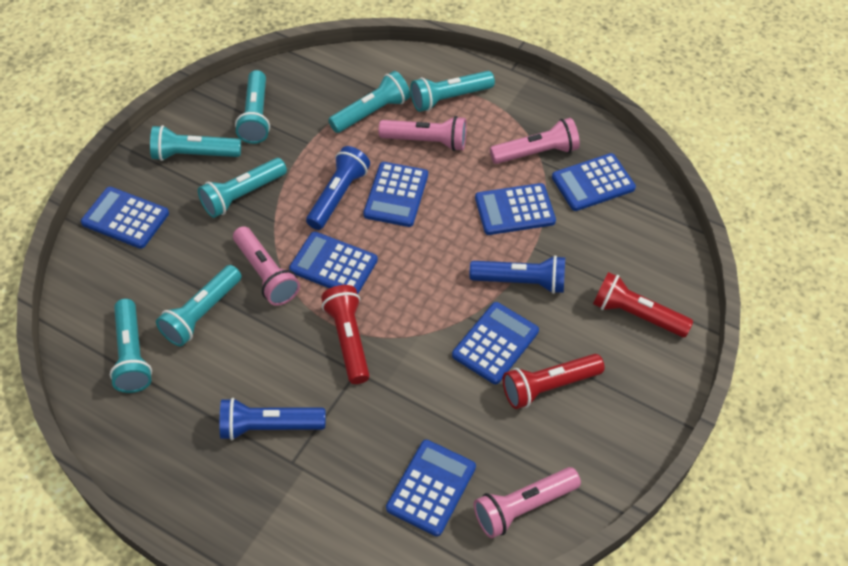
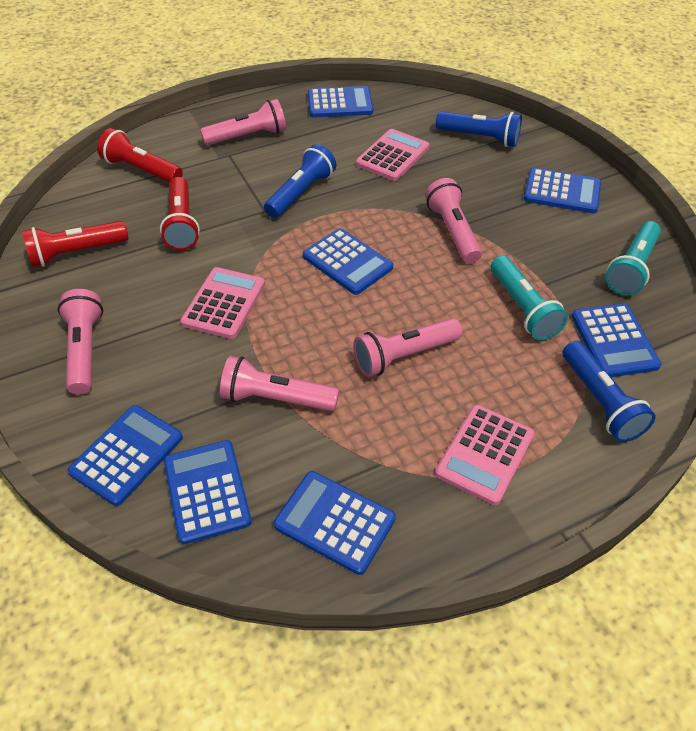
pink calculator: none = 0 -> [180,267,265,339] [356,129,429,181] [435,405,534,505] = 3
pink flashlight: [233,226,300,306] [379,116,467,151] [474,467,581,538] [490,118,580,164] = 4 -> [58,289,103,395] [200,99,286,146] [220,356,339,411] [353,318,462,377] [425,178,482,264] = 5
turquoise flashlight: [110,299,152,393] [150,125,241,161] [156,265,242,347] [198,158,287,218] [235,70,270,144] [328,71,411,133] [410,71,495,112] = 7 -> [491,256,568,341] [606,221,661,295] = 2

